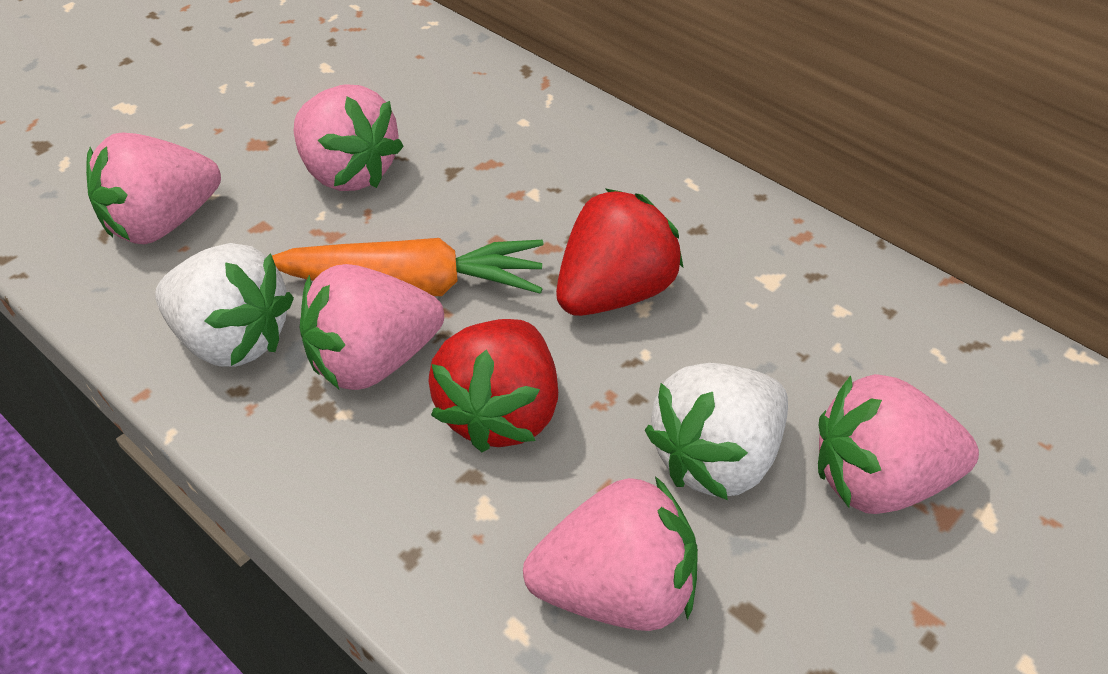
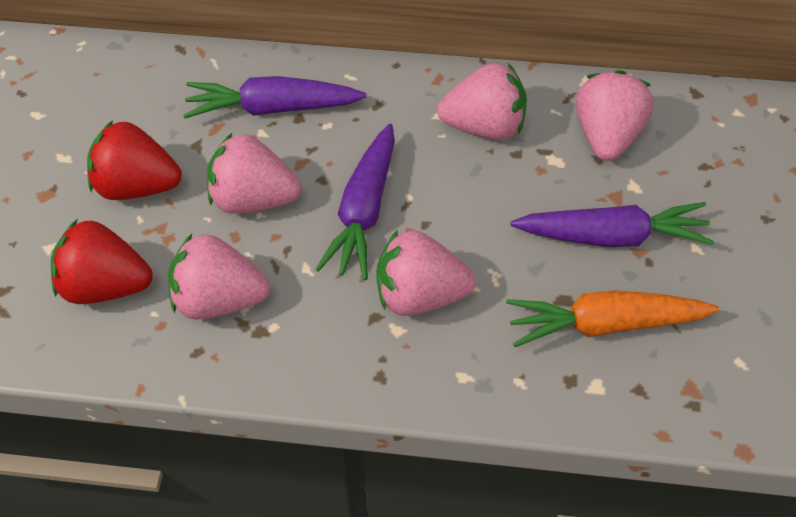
purple carrot: none = 0 -> [184,76,367,118] [315,124,395,280] [510,202,714,247] = 3
white strawberry: [155,243,294,367] [645,363,788,500] = 2 -> none = 0

